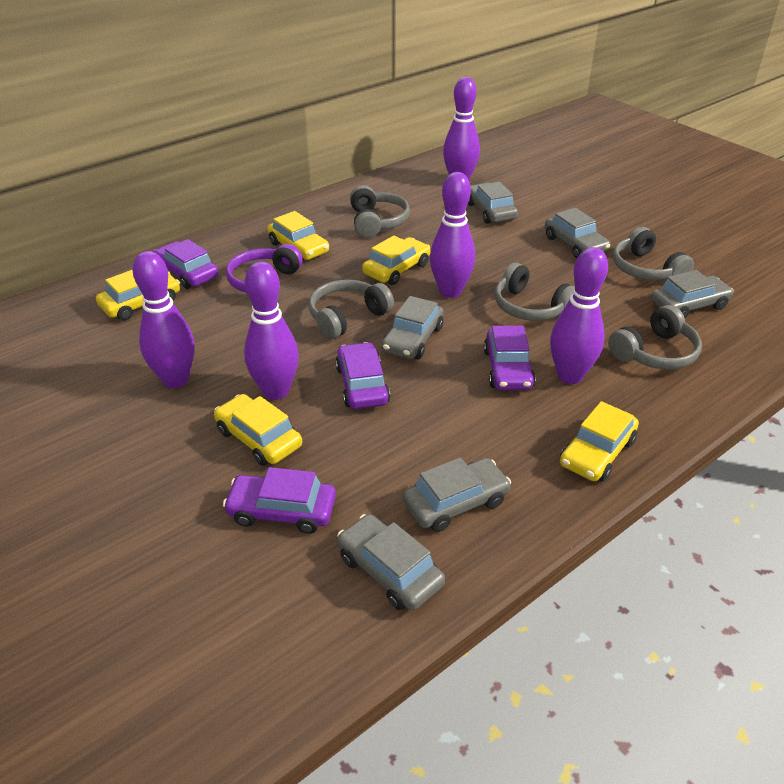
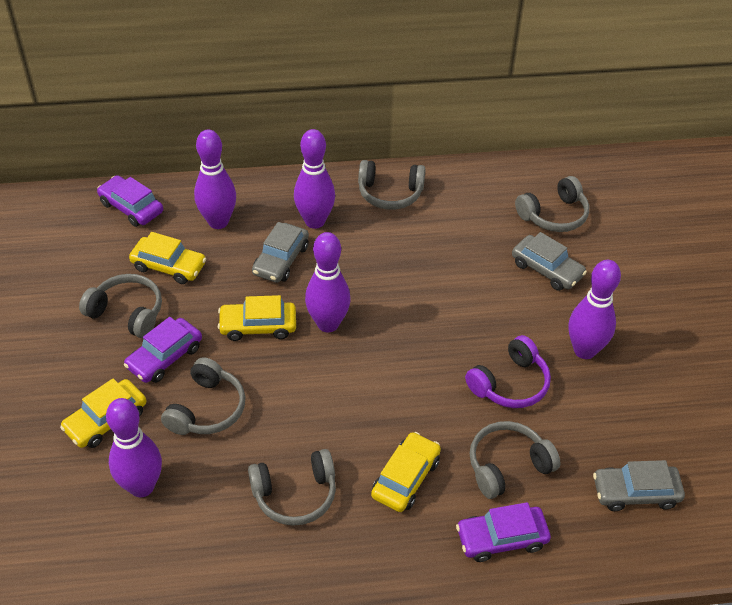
grey car: [337,514,445,610] [381,296,443,359] [402,457,511,532] [468,182,518,224] [545,208,610,258] [651,270,734,318] = 6 -> [252,222,309,283] [512,232,587,291] [593,460,685,511] = 3
grey headphones: [309,279,394,339] [350,185,410,238] [495,263,575,321] [608,305,702,370] [613,227,694,280] = 5 -> [79,274,162,338] [161,357,246,435] [248,449,336,526] [358,160,426,210] [470,421,561,499] [515,176,589,232] = 6
purple car: [154,239,219,289] [223,467,336,534] [336,342,390,409] [484,326,536,390] = 4 -> [97,175,163,227] [124,317,202,383] [456,502,551,562] = 3
yellow car: [96,270,180,321] [214,394,302,466] [267,211,329,260] [362,235,431,285] [560,401,639,482] = 5 -> [60,378,146,448] [129,232,206,284] [218,295,296,341] [371,432,441,512] = 4

